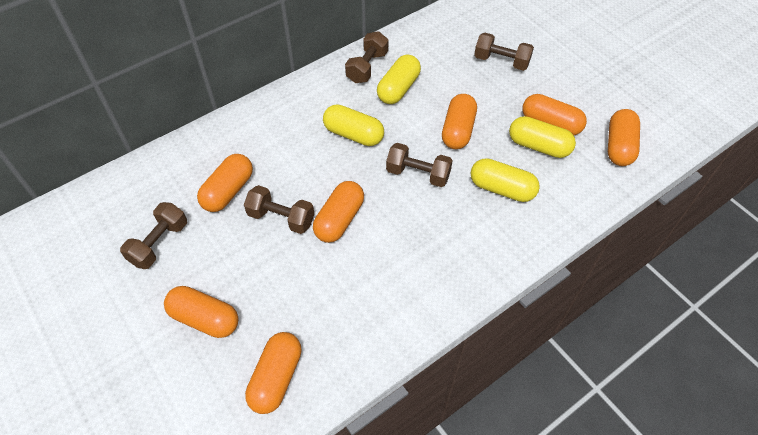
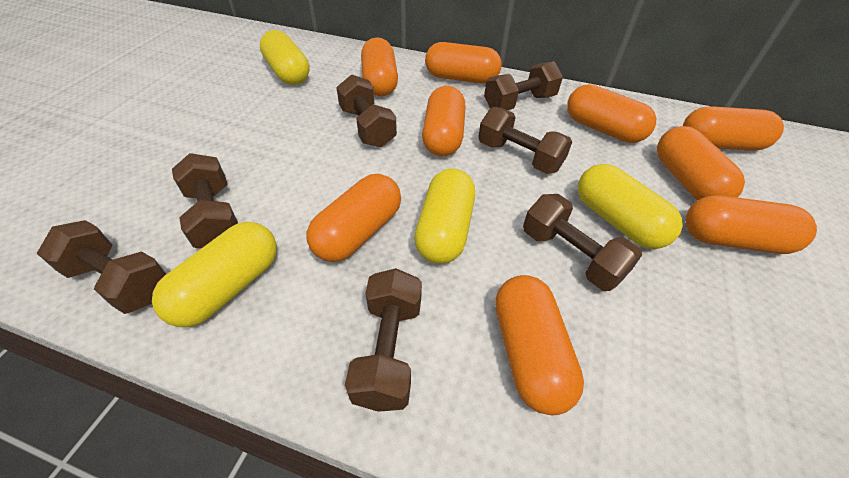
brown dumbbell: [120,202,187,269] [244,185,314,234] [345,31,388,83] [386,143,453,187] [474,33,534,71] = 5 -> [36,220,166,314] [172,153,238,248] [336,74,397,147] [345,268,422,412] [478,107,572,174] [484,61,563,110] [523,194,642,291] = 7
orange capsule: [164,286,239,338] [197,154,253,212] [245,332,302,414] [313,181,364,243] [442,94,477,149] [522,94,587,135] [608,109,640,166] = 7 -> [307,174,401,262] [361,37,398,96] [422,86,466,156] [425,42,502,83] [495,275,584,415] [567,84,656,143] [657,126,745,201] [683,106,784,151] [686,195,817,254] = 9

